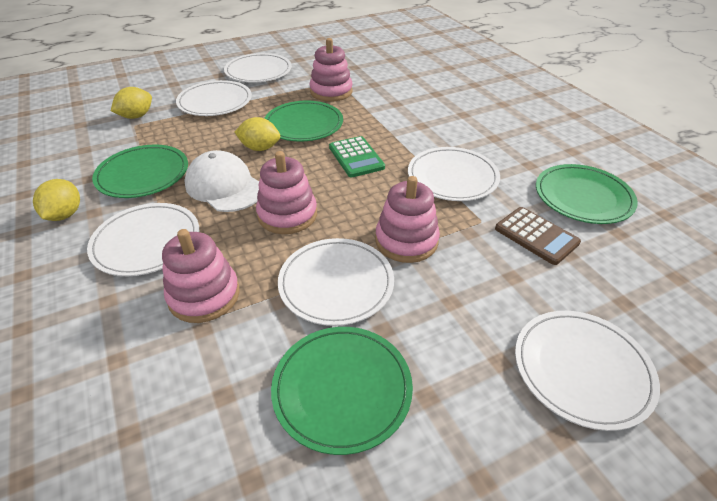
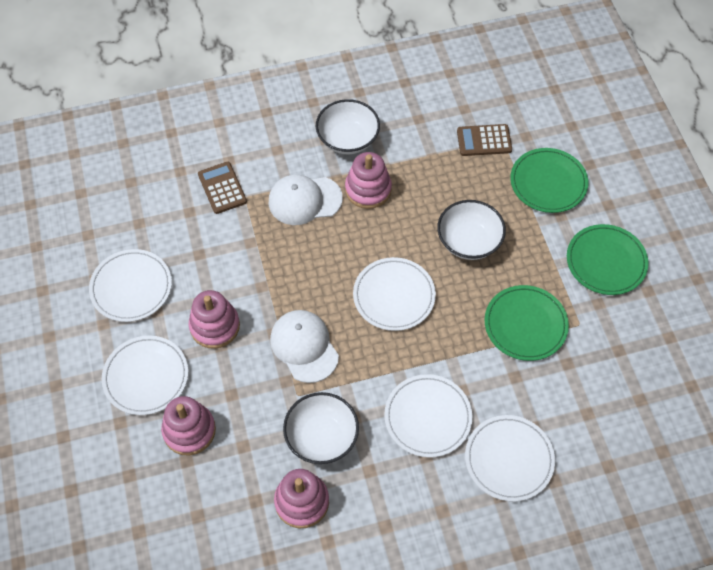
brown calculator: [495,207,581,265] = 1 -> [198,162,247,214] [457,124,512,156] = 2
green calculator: [329,136,385,177] = 1 -> none = 0
green plate: [92,145,188,198] [264,101,343,142] [271,327,413,455] [536,164,638,224] = 4 -> [485,285,569,361] [510,148,588,213] [567,224,649,295] = 3
white bowl: none = 0 -> [283,392,359,464] [316,99,380,154] [437,200,506,260] = 3
white cap: [184,150,259,212] = 1 -> [269,175,343,225] [270,310,339,383] = 2
white plate: [87,203,199,276] [176,80,252,116] [224,53,292,83] [278,238,394,326] [408,147,500,201] [515,311,660,431] = 6 -> [89,249,172,322] [102,336,188,415] [353,257,436,331] [384,374,472,458] [465,415,555,502] = 5
yellow lemon: [33,179,80,221] [111,87,152,119] [235,117,280,151] = 3 -> none = 0

